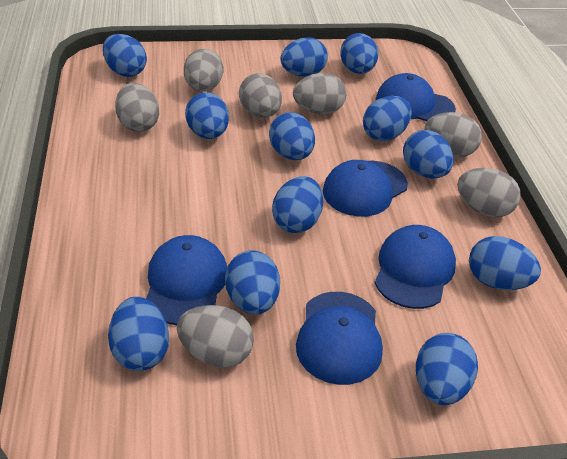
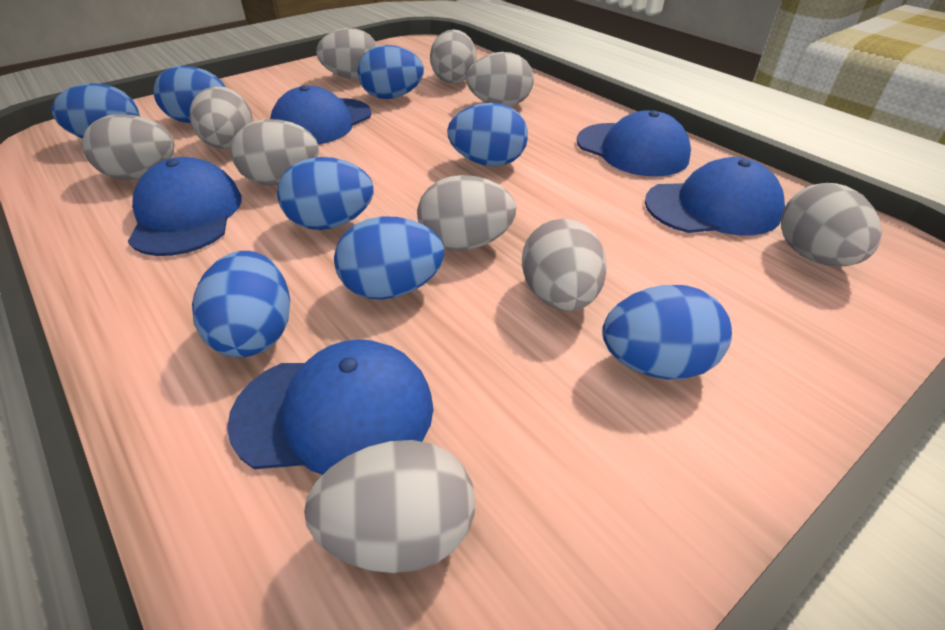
blue egg: [103,34,147,77] [108,296,169,371] [185,92,229,139] [225,251,280,314] [269,112,315,160] [272,176,323,233] [281,37,328,77] [340,33,378,74] [363,96,412,141] [403,130,454,178] [416,333,478,405] [469,236,541,290] = 12 -> [51,83,140,139] [153,66,225,123] [192,251,290,357] [277,157,374,230] [334,216,444,299] [358,45,424,99] [447,103,528,166] [602,285,732,380] = 8
grey egg: [115,83,159,132] [177,305,254,368] [184,49,223,92] [239,73,282,118] [293,73,347,114] [424,112,482,157] [457,168,521,218] = 7 -> [82,114,174,180] [190,86,253,149] [231,119,319,186] [304,440,475,573] [316,28,377,79] [417,175,516,251] [430,29,476,84] [466,52,534,106] [522,219,607,311] [781,183,882,266] = 10

